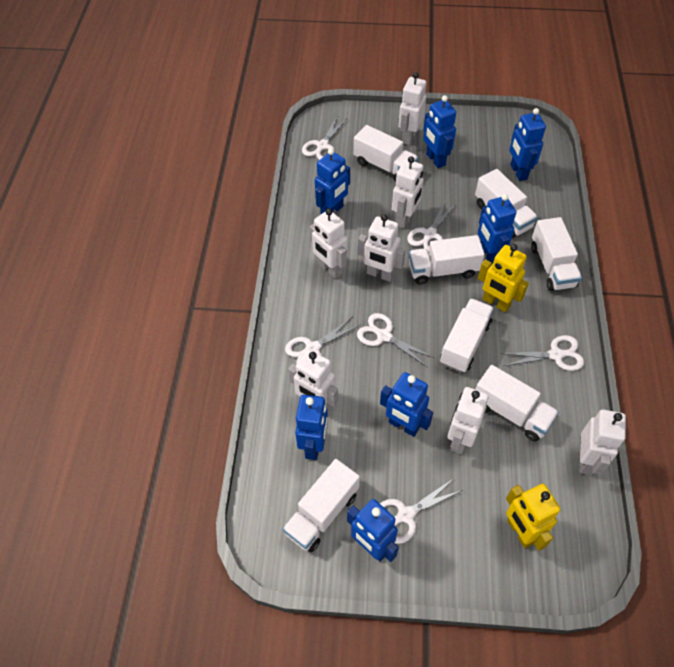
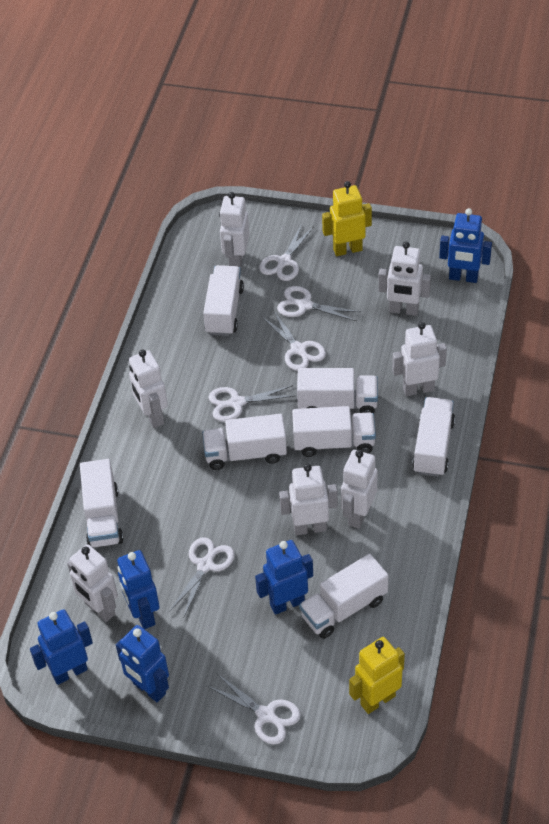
blue robot: [295,395,328,460] [315,148,350,214] [347,499,399,562] [380,372,433,437] [423,95,456,168] [478,194,516,265] [509,108,546,181] = 7 -> [30,609,93,685] [116,625,169,702] [117,550,160,629] [255,540,313,615] [439,208,492,283] = 5

